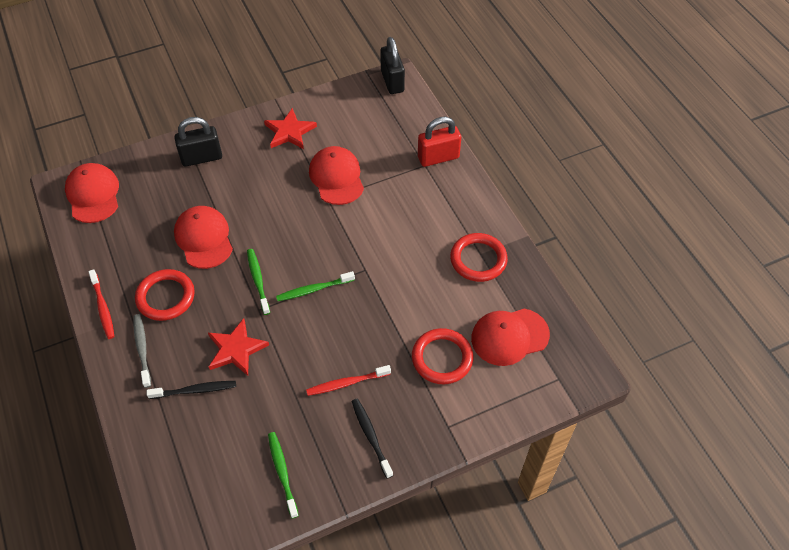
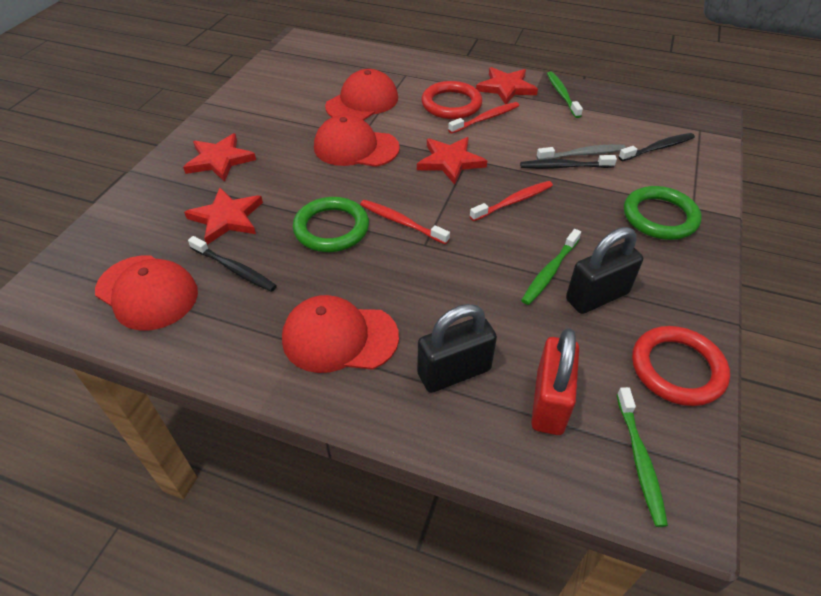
black toothbrush: [147,381,236,399] [351,399,393,479] = 2 -> [188,236,277,292] [520,155,617,169] [618,133,695,161] = 3
green ring: none = 0 -> [293,197,369,252] [624,186,702,240] = 2
red ring: [135,269,195,321] [412,328,473,384] [450,233,508,282] = 3 -> [421,81,482,119] [632,326,730,406] = 2
red star: [208,318,269,376] [264,108,317,149] = 2 -> [183,133,256,182] [184,188,263,245] [417,137,487,185] [476,67,538,104] = 4
red toothbrush: [88,269,115,339] [306,365,391,396] = 2 -> [360,200,450,245] [448,102,519,134] [470,181,553,221] = 3

